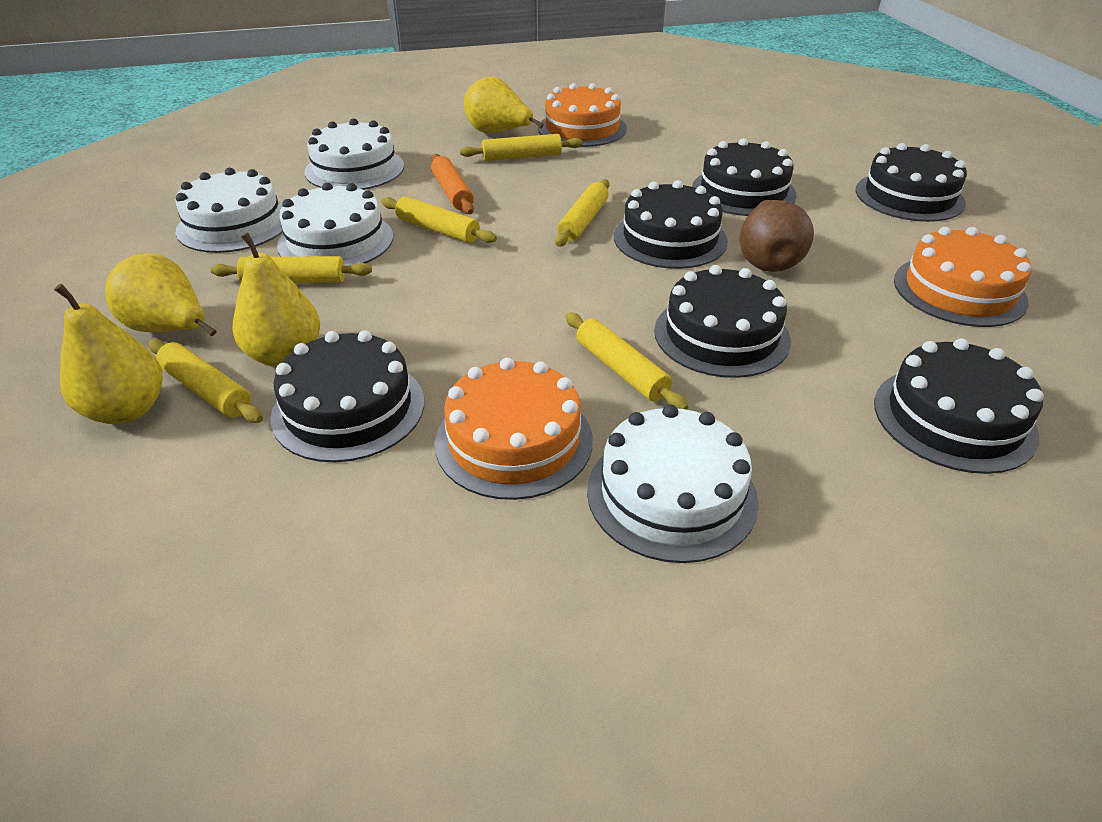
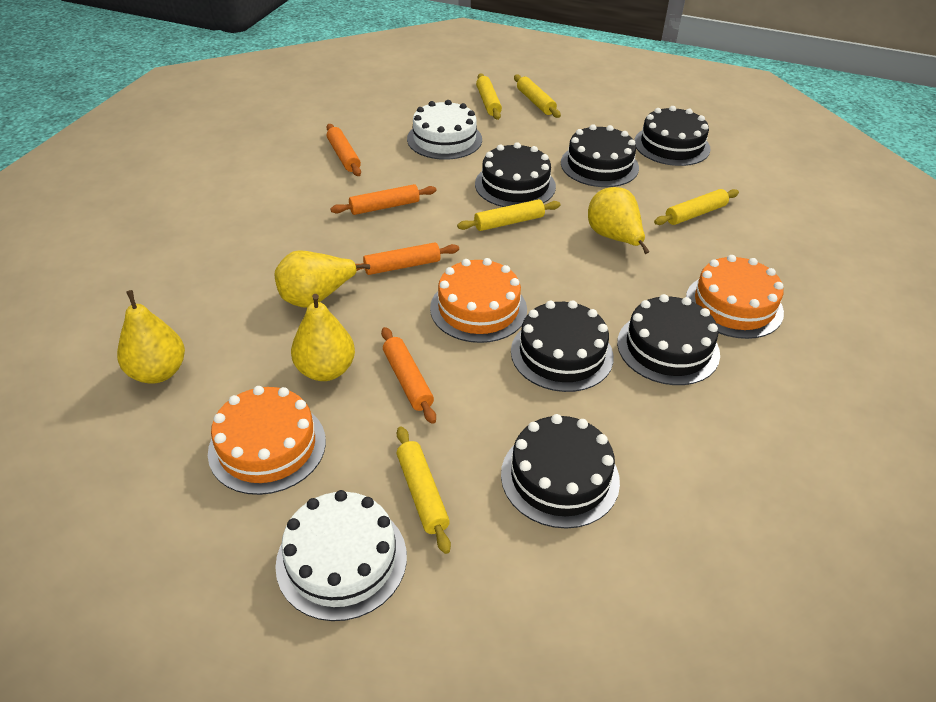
brown pear: [739,200,814,272] = 1 -> none = 0
orange rolling pin: [431,154,474,214] = 1 -> [326,124,361,176] [330,184,436,215] [355,242,459,275] [381,327,436,424] = 4
white cake: [175,168,283,253] [277,182,393,266] [305,118,404,190] [587,404,759,563] = 4 -> [275,490,407,621] [407,100,482,160] = 2
yellow rolling pin: [149,339,263,423] [210,256,372,283] [381,196,497,243] [460,134,582,161] [555,179,610,247] [565,313,688,410] = 6 -> [397,426,451,554] [457,199,560,231] [476,73,502,120] [514,75,561,118] [654,189,739,225] = 5

